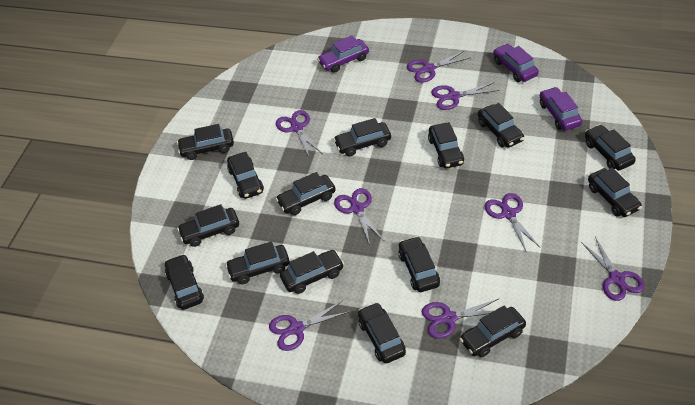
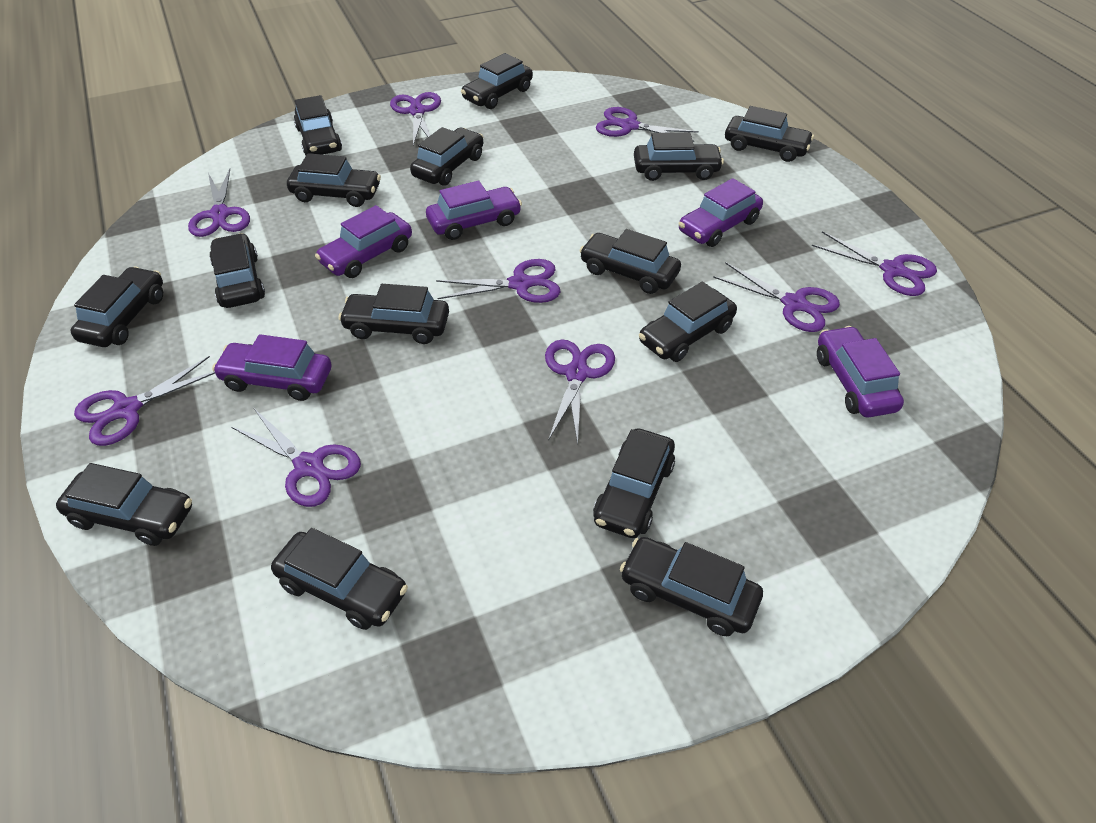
purple car: [317,35,369,73] [493,44,539,82] [540,87,582,130] = 3 -> [212,334,332,401] [315,205,412,278] [426,181,522,240] [679,178,763,247] [817,326,904,418] = 5
purple scissors: [269,300,349,351] [276,110,322,156] [334,188,384,245] [407,51,469,83] [422,299,498,338] [431,82,499,110] [485,193,540,251] [581,237,645,301] = 8 -> [74,356,215,446] [188,169,250,237] [231,409,361,507] [390,92,441,145] [436,259,561,303] [545,340,615,444] [596,107,699,142] [713,262,840,332] [812,231,937,296] = 9

